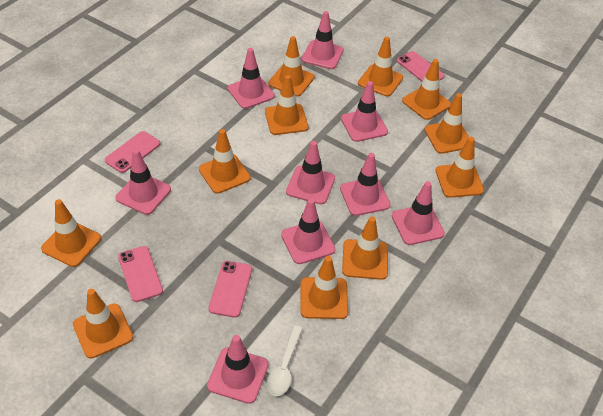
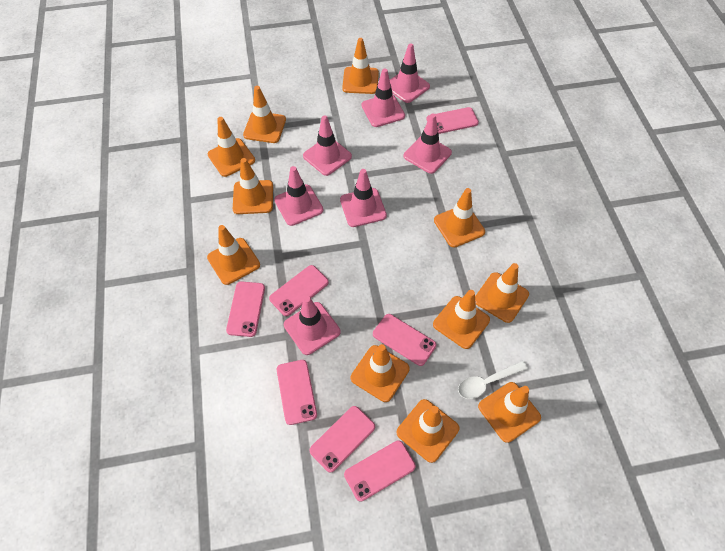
pink phone: [105,131,160,173] [118,246,163,302] [208,261,252,318] [397,51,445,81] = 4 -> [226,282,265,337] [269,265,329,316] [276,360,317,425] [309,406,375,473] [344,440,416,502] [373,314,436,366] [426,107,479,134] = 7
pink traffic cone: [116,149,171,215] [207,335,269,404] [228,48,275,109] [281,199,335,264] [286,141,335,204] [302,11,344,69] [340,153,391,216] [341,81,388,142] [392,181,445,245] = 9 -> [274,166,323,226] [284,296,341,355] [303,115,352,176] [340,169,387,227] [361,68,405,127] [390,43,430,103] [403,113,452,174] = 7

